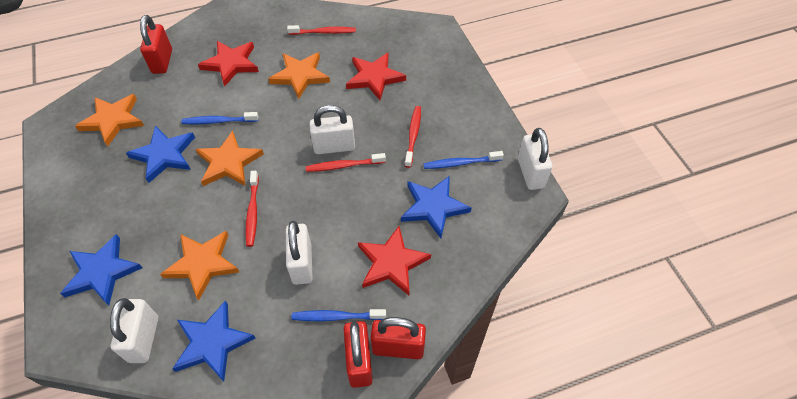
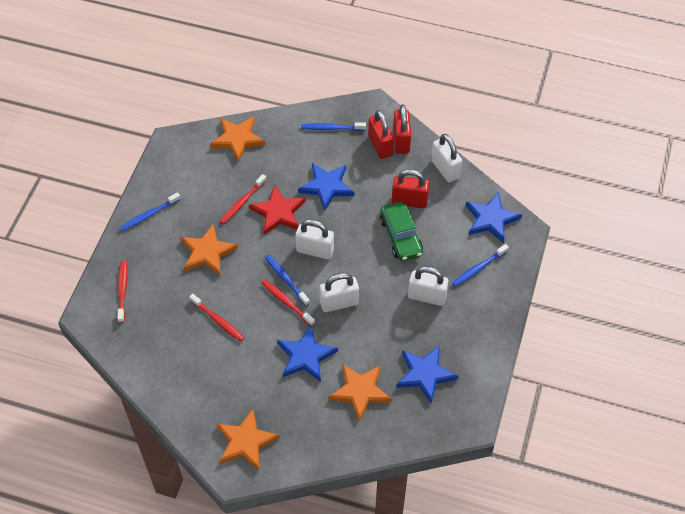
blue toothbrush: [181,112,259,125] [291,309,386,321] [423,151,504,169] = 3 -> [120,192,181,232] [265,255,310,306] [301,122,366,131] [452,244,509,287] = 4
green car: none = 0 -> [380,202,423,261] = 1
red star: [198,41,259,86] [346,53,406,100] [358,226,431,295] = 3 -> [249,185,306,235] = 1

